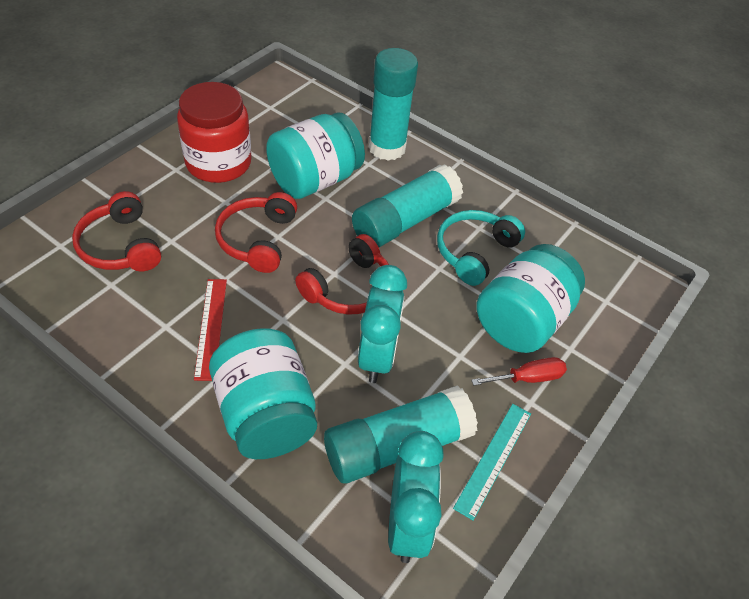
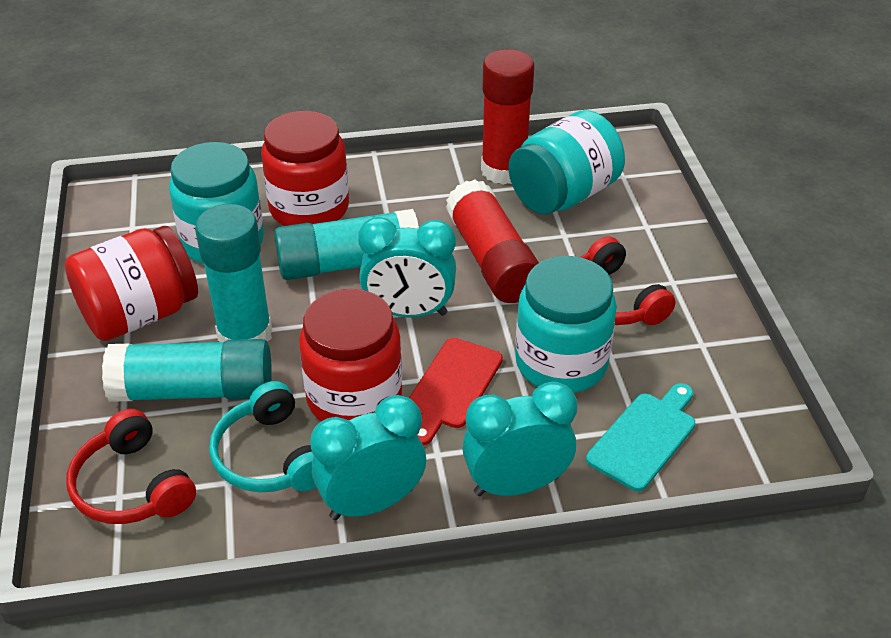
red cutting board: none = 0 -> [409,338,503,445] = 1
red glue stick: none = 0 -> [446,180,539,303] [481,49,534,185] = 2
red headphones: [72,191,161,271] [215,192,297,273] [295,234,389,315] = 3 -> [67,409,196,524] [580,236,675,325] = 2
red jar: [177,82,252,183] = 1 -> [65,226,198,341] [261,111,349,226] [299,289,402,421] = 3
red ruler: [194,279,227,381] = 1 -> none = 0
red screwdriver: [471,357,567,386] = 1 -> none = 0
turquoise clock: [358,265,407,383] [388,431,444,563] = 2 -> [310,395,426,520] [358,217,456,317] [462,382,577,496] = 3
turquoise cutting board: none = 0 -> [586,383,695,491] = 1
turquoise ruler: [453,404,531,520] = 1 -> none = 0

